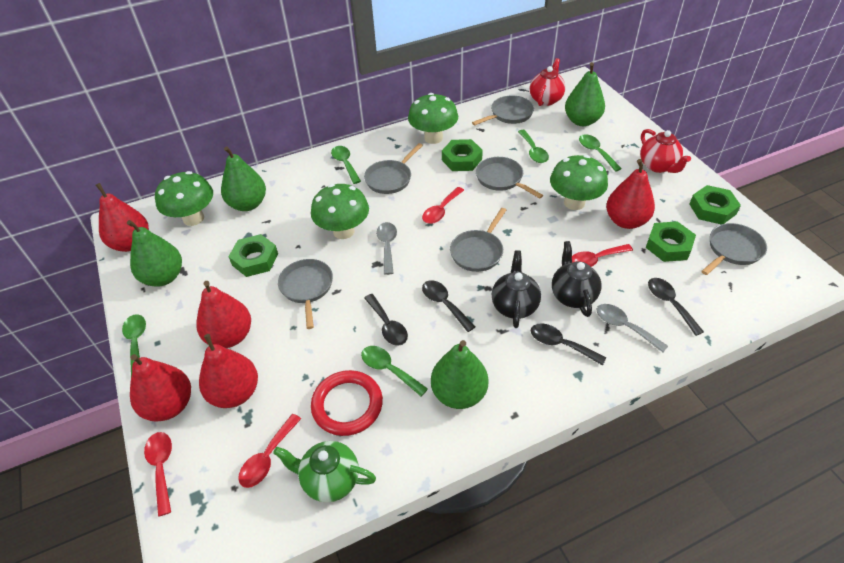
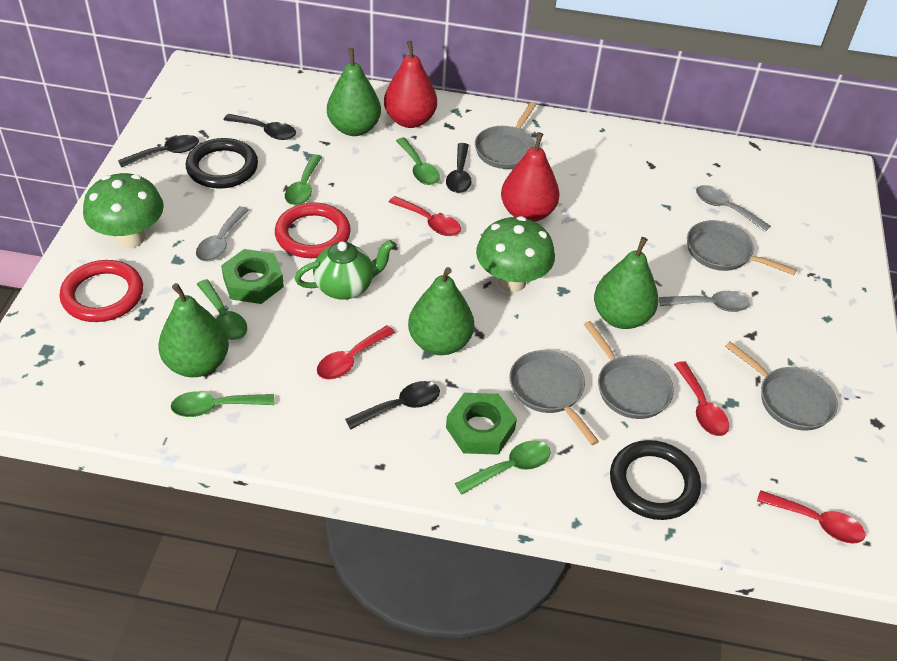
black ring: none = 0 -> [186,138,258,189] [610,440,701,520] = 2
black teapot: [492,250,541,328] [552,241,601,317] = 2 -> none = 0
green mushroom: [155,171,213,226] [311,184,369,239] [408,93,458,144] [550,155,608,210] = 4 -> [83,173,164,248] [476,216,555,292] = 2
green nut: [228,234,278,277] [442,139,483,171] [646,221,696,262] [689,185,741,224] = 4 -> [221,249,284,304] [446,393,517,455] = 2
grey pan: [278,259,333,329] [364,143,423,194] [450,208,506,272] [472,95,534,125] [476,157,543,199] [701,223,767,275] = 6 -> [475,102,536,169] [509,350,599,445] [584,321,674,419] [687,220,797,275] [725,342,838,431] = 5
grey spoon: [376,222,397,275] [597,304,668,353] = 2 -> [196,206,249,262] [659,291,750,312] [696,185,770,232] = 3
red pear: [95,183,149,252] [130,354,191,422] [196,281,251,348] [199,334,258,408] [606,159,655,229] = 5 -> [384,41,437,128] [501,132,560,222] = 2
red ring: [311,370,383,436] = 1 -> [60,260,143,322] [275,202,351,258] = 2
red teapot: [530,58,566,106] [640,129,691,173] = 2 -> none = 0

